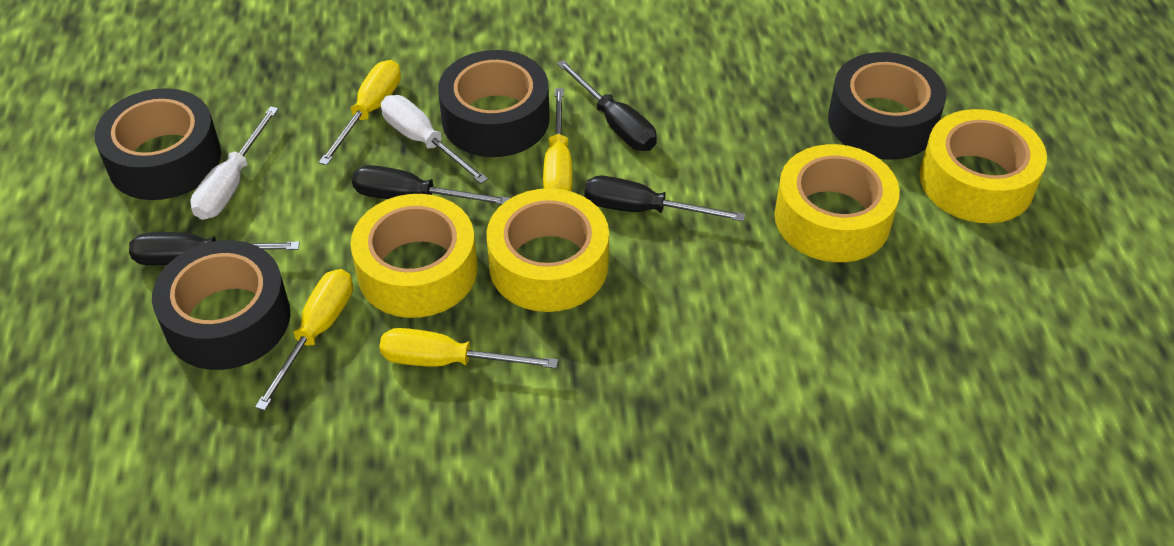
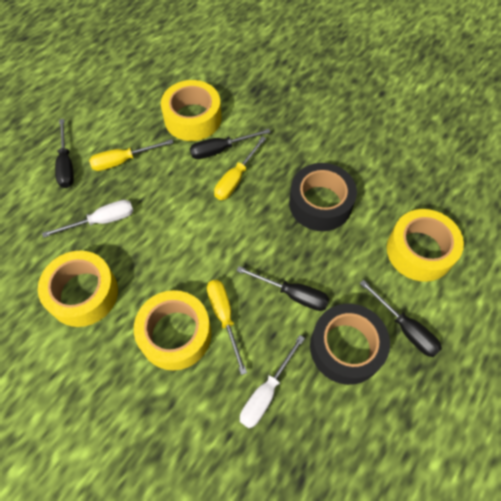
black tape: [94,88,221,200] [152,240,290,370] [438,50,550,157] [828,52,946,160] = 4 -> [289,163,357,231] [310,303,390,385] = 2
yellow screwdriver: [255,269,353,411] [319,60,401,165] [379,328,558,368] [543,88,572,192] = 4 -> [89,139,173,171] [207,280,247,375] [214,137,266,200] = 3

